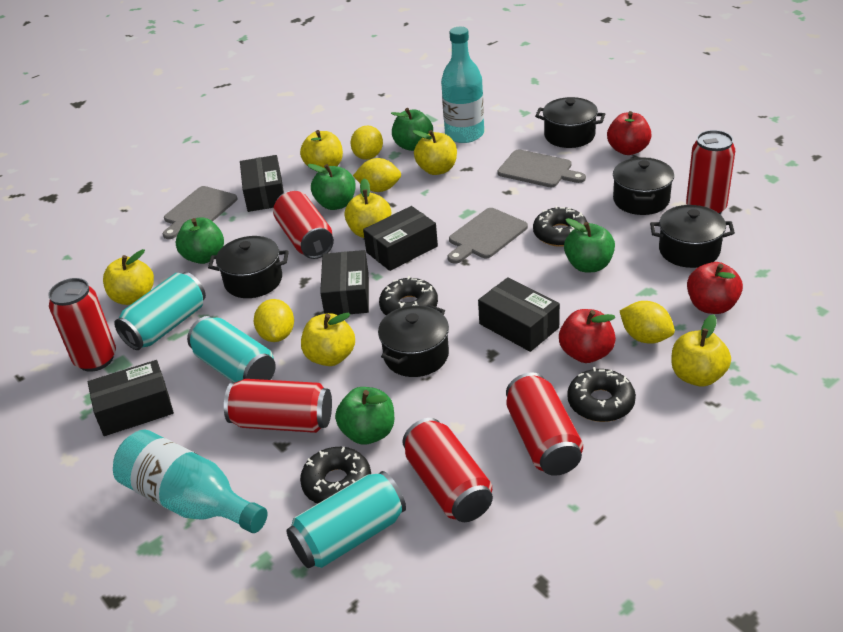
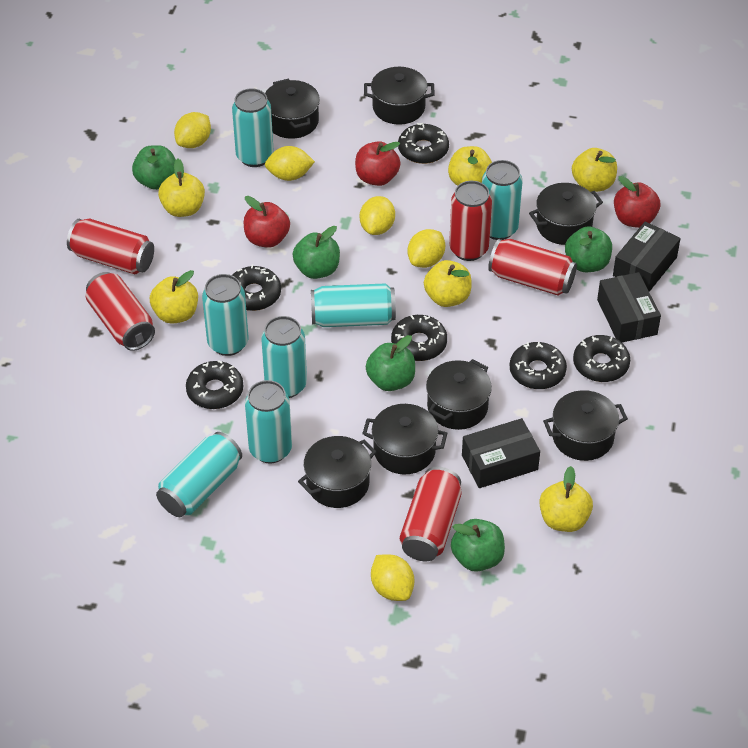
black box: [88,360,174,436] [240,155,284,212] [320,250,369,315] [363,206,438,271] [478,277,560,352] = 5 -> [462,418,540,488] [597,272,661,342] [613,221,681,292] = 3
black donut: [300,447,371,504] [379,276,438,315] [533,206,587,247] [567,367,636,422] = 4 -> [186,360,243,409] [232,264,281,311] [391,315,447,361] [398,123,449,164] [510,342,567,389] [573,335,630,382] = 6
black pot: [208,236,289,298] [378,304,449,377] [535,97,605,148] [613,157,674,215] [650,205,735,268] = 5 -> [265,79,320,139] [298,436,377,508] [362,404,447,474] [364,67,434,125] [426,359,492,430] [529,183,603,245] [543,390,628,461] = 7
grey cutting board: [163,186,238,239] [447,208,528,264] [497,149,586,187] = 3 -> none = 0
red can: [48,278,116,372] [224,379,332,433] [273,191,334,259] [402,418,493,522] [506,372,583,476] [686,130,735,214] = 6 -> [67,219,154,274] [86,272,155,351] [400,466,462,561] [449,181,492,261] [488,239,577,295] = 5
turquoise bottle: [113,430,268,533] [441,27,484,143] = 2 -> none = 0
turquoise can: [114,272,206,350] [187,316,276,382] [287,471,406,568] = 3 -> [156,432,242,517] [202,274,248,356] [232,88,274,167] [245,380,292,464] [261,316,307,398] [311,283,396,327] [482,160,523,240] = 7
yellow lemon: [254,299,294,342] [351,125,383,160] [353,158,401,192] [620,301,675,344] = 4 -> [174,112,211,148] [265,146,315,181] [360,196,395,235] [371,554,414,601] [407,229,445,268] = 5

